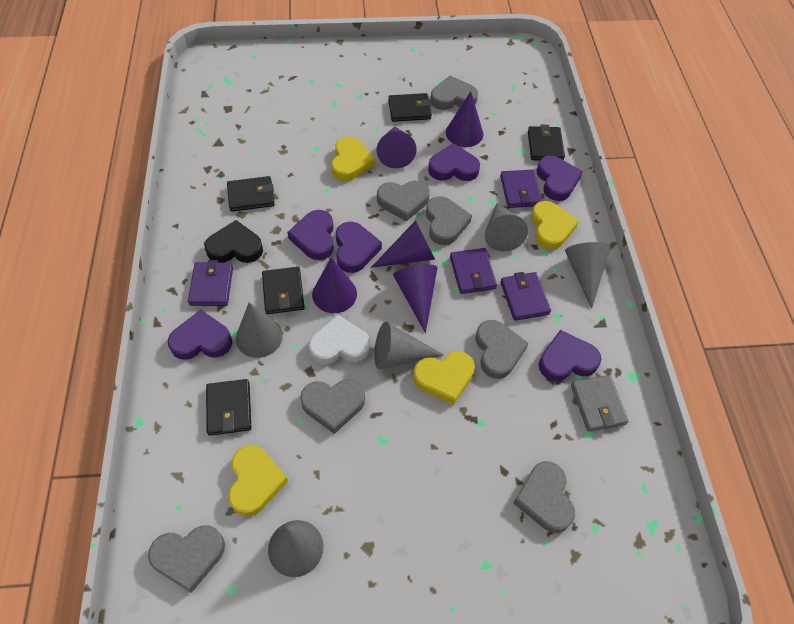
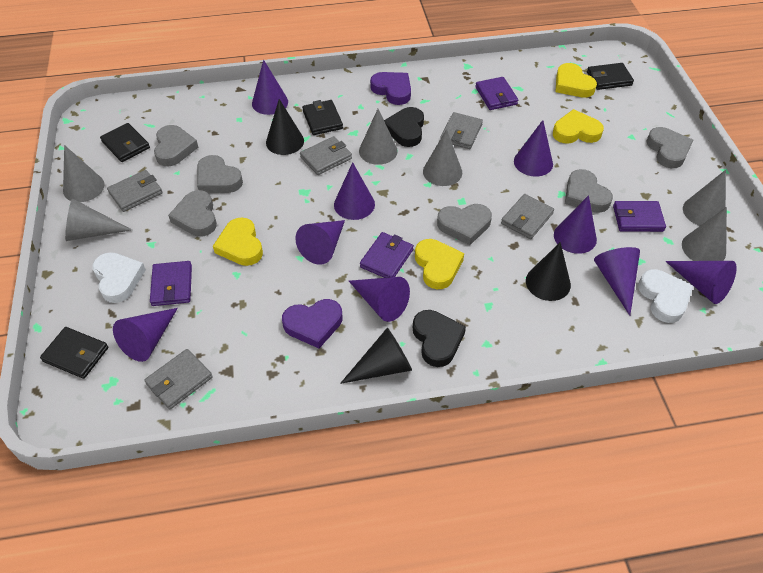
black cone: none = 0 -> [266,99,304,155] [340,328,412,384] [526,242,571,301] = 3
black heart: [204,220,263,263] = 1 -> [384,107,424,147] [413,310,466,367] = 2
black wallet: [206,379,251,436] [227,176,275,212] [262,267,305,314] [388,93,432,122] [528,125,565,161] = 5 -> [40,327,108,379] [100,123,150,162] [302,100,343,135] [587,63,634,90] = 4
grey cone: [236,302,283,358] [268,520,323,577] [374,322,444,369] [485,203,528,252] [565,242,610,309] = 5 -> [63,145,105,202] [65,198,132,241] [359,109,398,165] [423,129,462,186] [682,207,727,261] [683,170,726,226] = 6
grey heart: [148,525,225,593] [300,379,365,434] [377,181,430,222] [426,196,472,245] [430,76,478,110] [476,320,528,379] [513,461,575,533] = 7 -> [154,125,199,166] [168,190,217,237] [197,155,243,193] [437,204,492,245] [565,169,613,213] [646,127,693,168] = 6
grey wallet: [571,375,629,432] = 1 -> [107,170,163,212] [144,349,213,409] [300,136,352,175] [440,112,483,149] [501,194,554,239] = 5
purple cone: [312,257,357,313] [371,220,435,268] [377,127,417,168] [393,264,437,333] [446,91,483,147] = 5 -> [113,308,178,362] [252,60,288,115] [295,220,345,265] [334,162,375,220] [349,277,410,322] [514,120,553,177] [554,195,597,254] [594,247,640,315] [665,261,737,304] = 9
purple heart: [168,310,232,360] [287,210,334,260] [336,222,382,273] [428,143,480,181] [537,156,583,201] [539,330,601,381] = 6 -> [282,299,342,348] [370,72,411,105] = 2
white heart: [309,315,370,365] = 1 -> [92,252,146,303] [638,269,693,323] = 2

